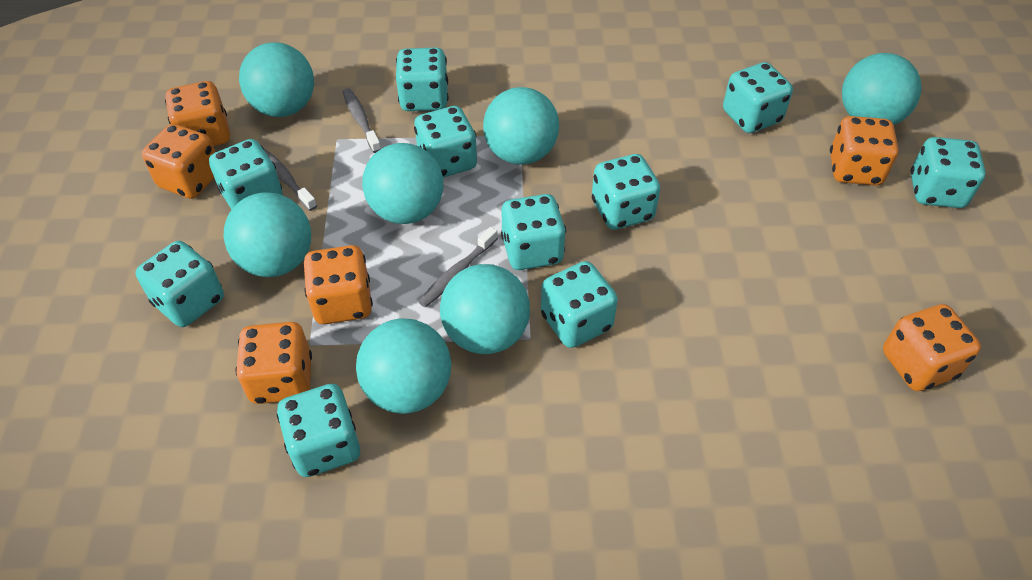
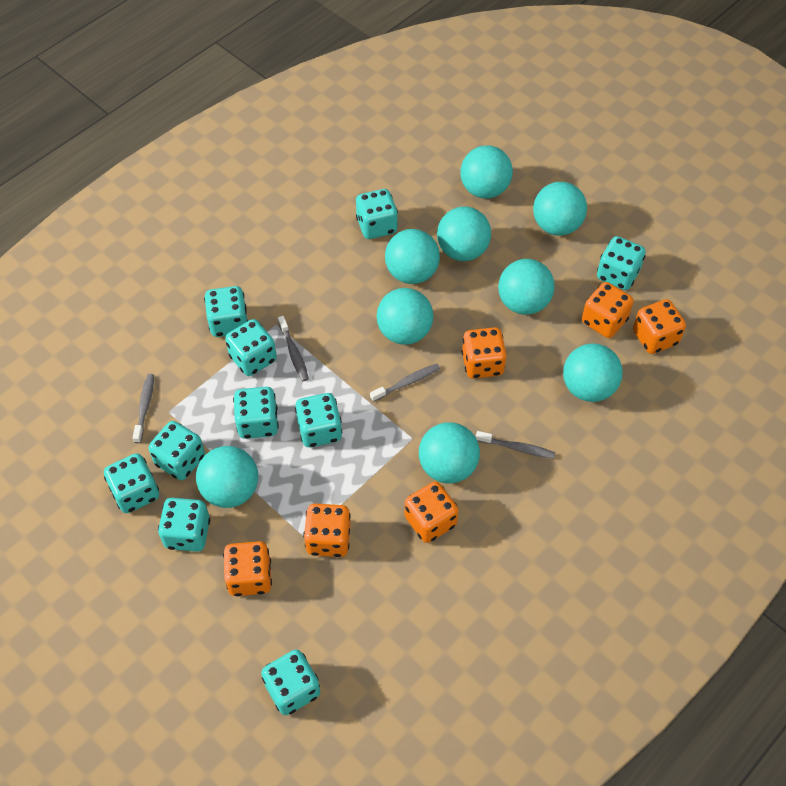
grey toothbrush: [264,148,317,211] [343,88,381,153] [418,227,498,308] = 3 -> [133,374,154,443] [278,316,309,381] [370,364,440,402] [476,431,555,459] = 4
turquoise ball: [224,192,311,277] [239,42,314,117] [356,319,451,414] [362,143,443,224] [440,264,530,354] [483,87,559,165] [842,53,921,125] = 7 -> [196,446,258,508] [377,288,434,345] [385,229,440,284] [419,422,480,483] [437,207,491,261] [460,145,513,199] [498,259,555,315] [533,182,587,236] [563,343,623,402] = 9

